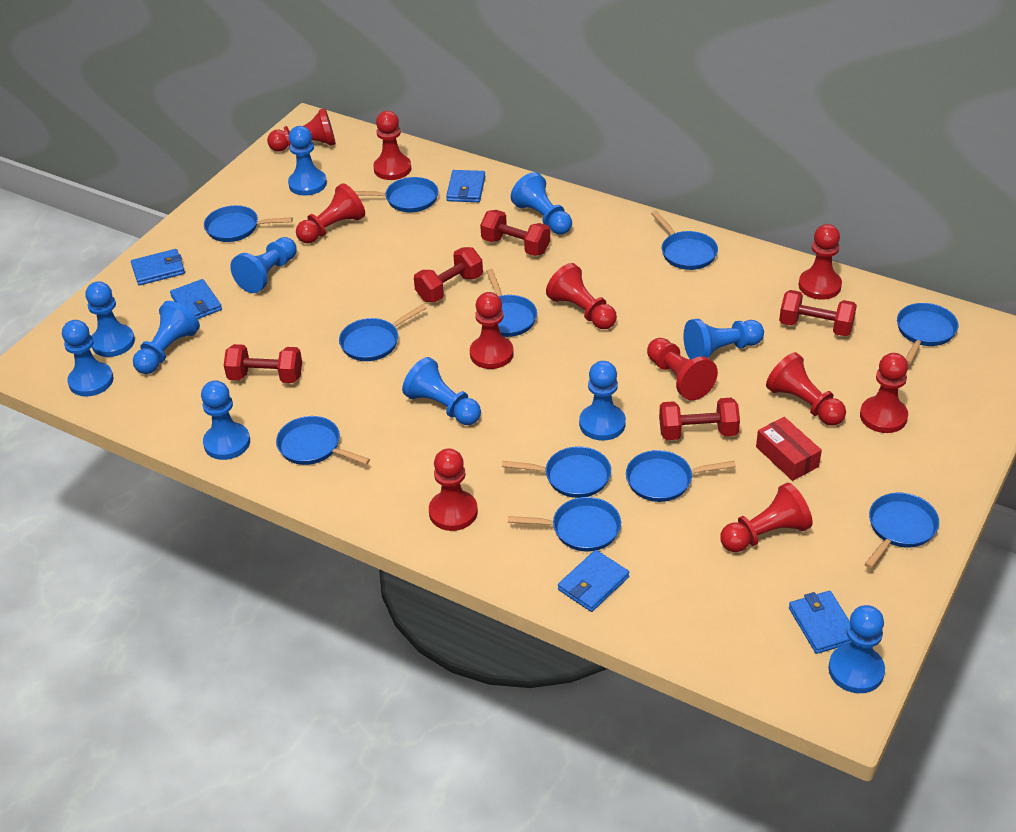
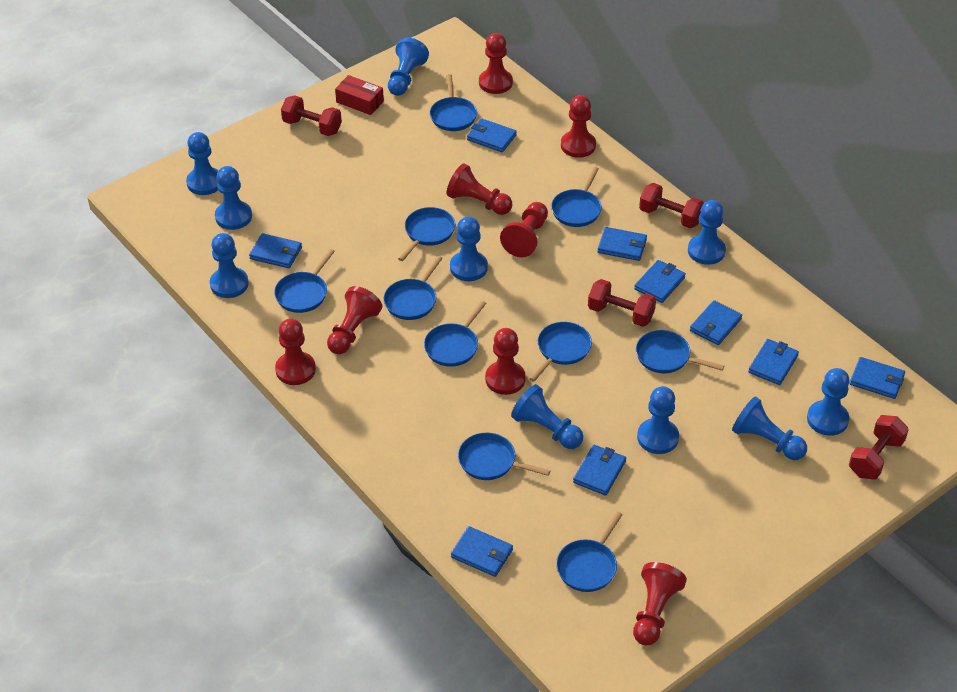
blue pan: [204,205,293,242] [276,416,370,465] [339,304,427,361] [354,177,438,212] [486,269,537,337] [502,446,611,498] [508,497,621,552] [626,450,736,502] [651,211,718,270] [864,493,939,568] [897,303,958,364] = 11 -> [274,249,335,313] [384,256,443,320] [398,207,455,261] [424,301,486,367] [430,74,477,131] [458,433,550,480] [529,322,592,382] [551,167,602,227] [556,511,623,592] [636,330,724,373] = 10
blue pawn: [62,320,114,397] [85,282,135,357] [133,301,200,374] [201,380,250,460] [230,237,297,293] [288,126,327,196] [402,357,481,425] [511,172,572,235] [579,361,626,441] [683,319,764,359] [828,605,885,693] = 11 -> [186,132,219,195] [210,233,249,298] [215,166,252,230] [388,38,429,96] [450,217,488,281] [511,384,583,449] [637,386,679,454] [688,200,726,265] [732,396,807,460] [807,368,850,436] = 10
blue wallet: [131,249,185,285] [170,279,222,319] [446,170,485,202] [558,550,629,612] [789,591,851,654] = 5 -> [249,233,302,268] [451,526,513,577] [467,118,517,152] [573,445,626,495] [597,227,647,261] [634,260,686,303] [690,300,742,345] [748,339,799,385] [850,357,905,399] = 9
red dumbbell: [224,344,302,383] [414,247,483,302] [480,210,550,256] [659,398,740,440] [779,290,857,336] = 5 -> [281,95,342,136] [588,279,656,327] [639,183,704,228] [849,415,909,480] = 4
red pawn: [267,108,336,152] [296,183,365,243] [373,111,411,180] [429,448,478,531] [470,292,514,369] [546,263,617,329] [647,338,718,400] [720,483,813,552] [766,352,846,426] [798,224,842,300] [860,353,908,433] = 11 -> [275,319,316,385] [327,286,382,354] [447,163,512,215] [479,33,513,94] [485,328,526,395] [500,202,548,257] [561,95,596,158] [633,562,687,645] = 8

